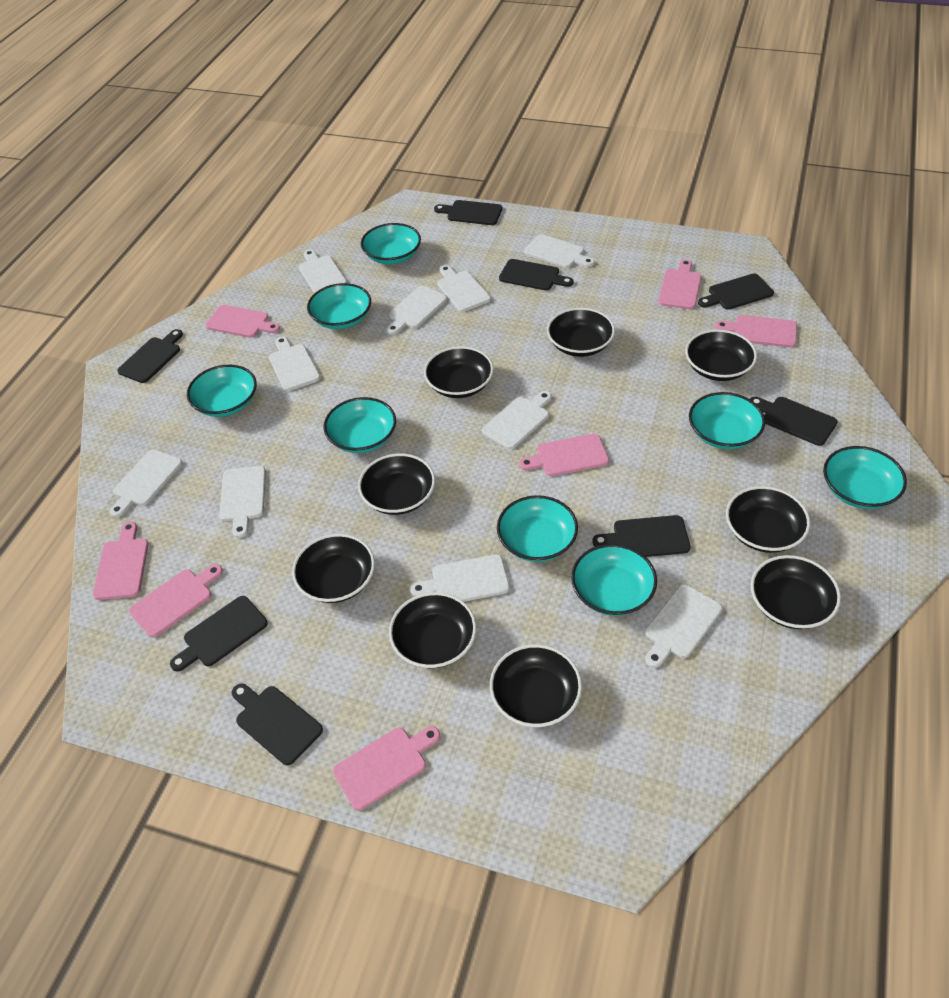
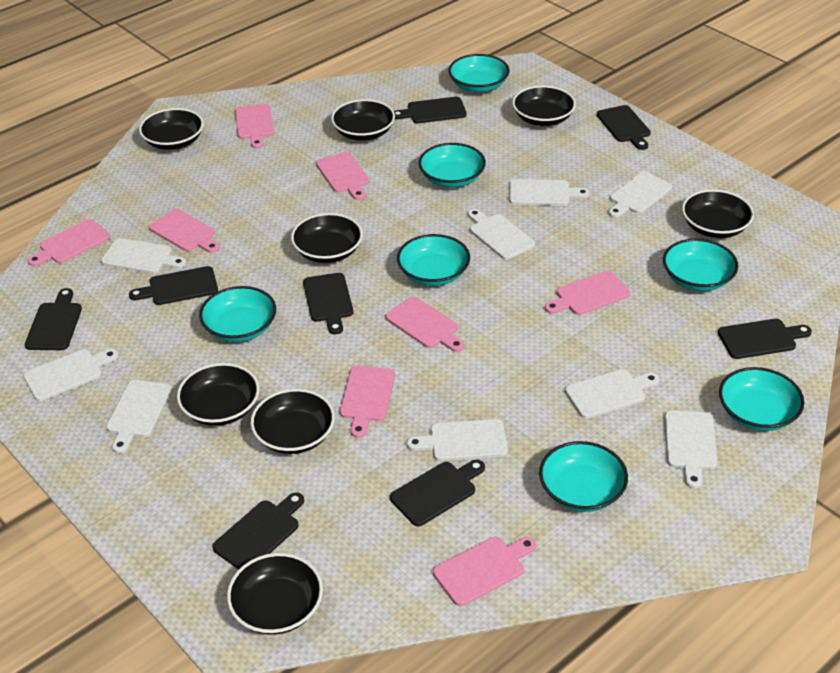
black bowl: [292,534,375,603] [358,453,435,515] [389,592,476,668] [424,346,494,398] [490,644,582,727] [547,308,615,357] [685,329,757,381] [726,486,810,553] [751,555,841,629] = 9 -> [139,108,204,150] [177,363,259,426] [227,553,323,635] [250,389,335,454] [291,213,363,263] [331,99,395,141] [512,85,576,126] [682,189,754,238] = 8
pink cutting board: [93,521,149,600] [129,564,223,637] [205,305,280,338] [333,726,440,810] [519,433,609,476] [658,259,701,309] [715,315,797,347] = 7 -> [28,219,110,266] [149,209,220,253] [235,104,274,148] [316,152,369,200] [340,366,395,438] [385,297,464,352] [433,537,536,606] [545,271,630,315] = 8
turquoise bowl: [187,365,257,417] [307,283,371,329] [324,397,396,453] [361,223,421,264] [497,495,578,562] [571,544,657,616] [689,392,765,449] [823,446,907,509] = 8 -> [199,286,276,342] [397,234,470,286] [418,143,486,187] [449,54,510,92] [539,441,628,512] [663,239,738,291] [719,367,804,431] = 7
white cutting board: [110,449,182,517] [219,466,266,538] [269,337,320,391] [299,249,347,293] [387,286,447,335] [410,554,509,602] [437,265,491,312] [482,391,552,449] [524,234,595,268] [645,584,722,668] = 10 -> [23,349,119,401] [101,238,186,274] [106,380,172,454] [407,419,508,461] [468,209,535,260] [509,179,590,206] [565,369,659,419] [608,172,672,218] [665,410,717,489] = 9

